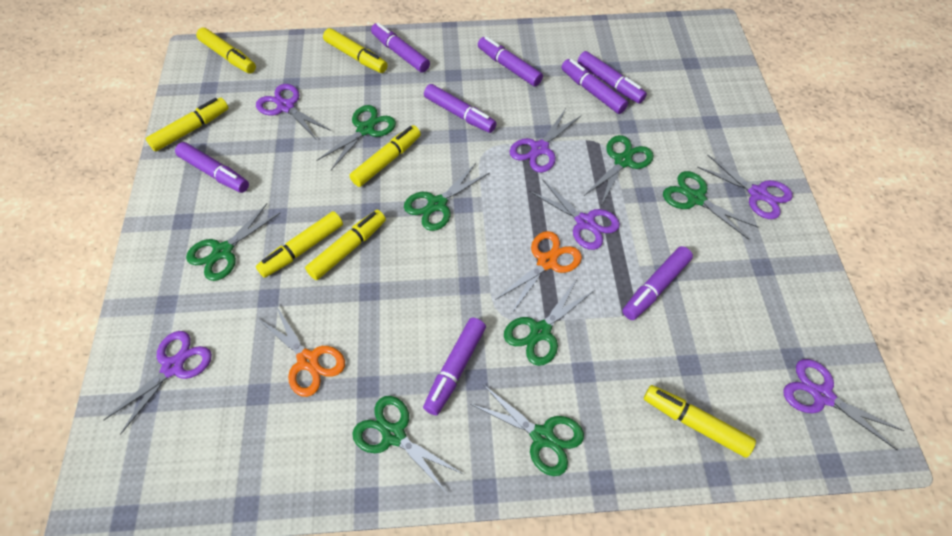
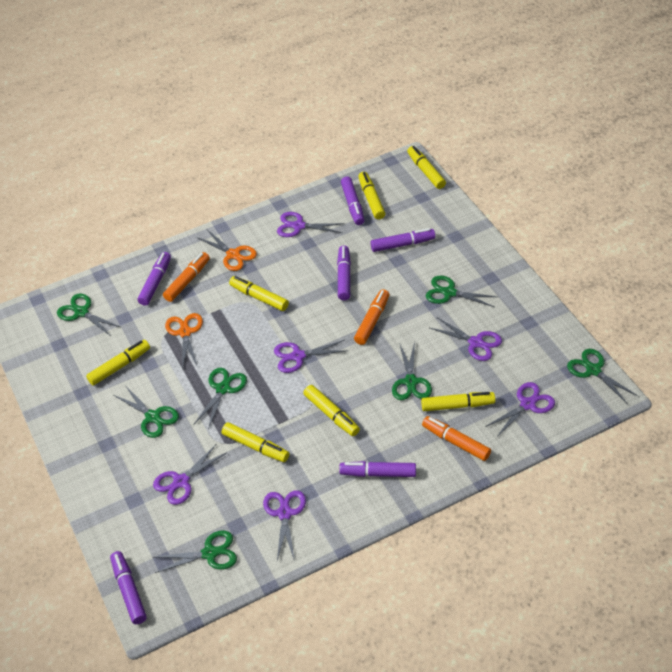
green scissors: [186,203,280,281] [316,105,396,170] [352,396,463,495] [404,163,489,231] [470,385,584,476] [504,279,595,366] [584,135,654,205] [663,171,759,240] = 8 -> [57,293,120,335] [114,385,179,438] [154,530,237,573] [194,368,247,429] [392,342,432,400] [426,276,497,307] [567,349,638,404] = 7
orange marker: none = 0 -> [163,252,210,302] [354,289,389,345] [422,416,491,461] = 3
purple marker: [175,142,249,193] [371,23,430,73] [423,317,486,415] [424,84,497,133] [478,36,543,86] [561,59,628,114] [578,51,647,104] [622,246,693,320] = 8 -> [110,551,147,624] [138,252,171,306] [337,246,351,300] [339,461,416,477] [341,176,364,225] [371,228,435,252] = 6

